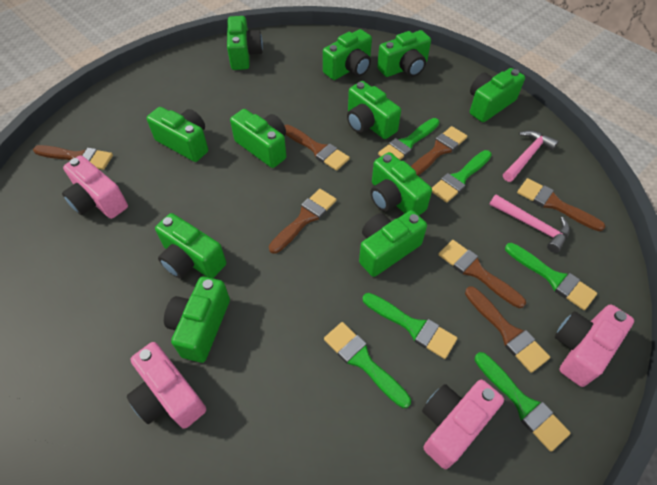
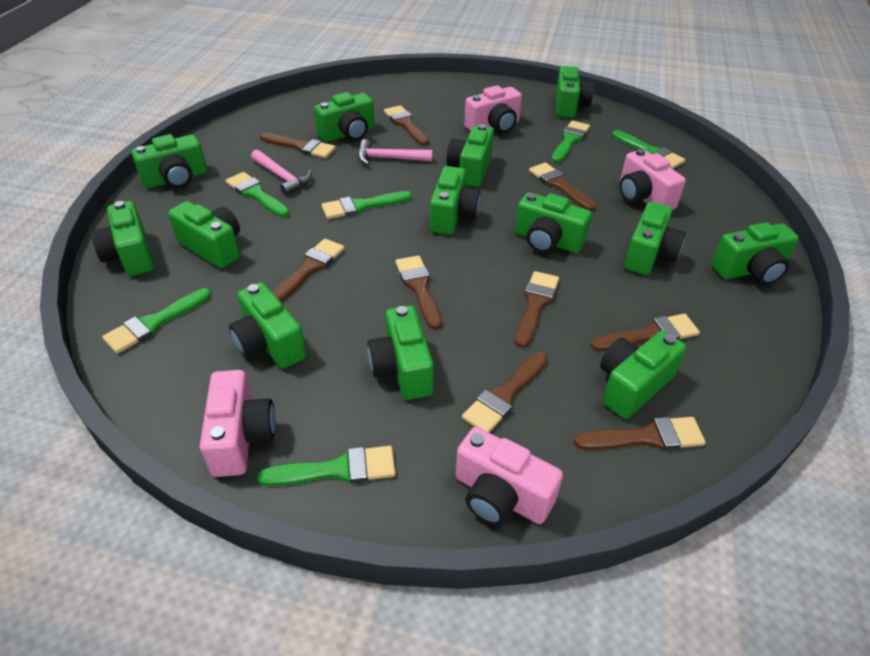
brown brush: [33,145,113,170] [269,189,336,254] [284,125,350,171] [411,126,467,175] [438,240,526,308] [465,286,550,373] [517,178,605,231] = 7 -> [260,133,336,158] [272,239,345,302] [384,105,429,146] [395,255,442,330] [462,352,548,432] [515,271,559,348] [529,162,597,211] [574,417,706,450] [591,314,700,351] = 9
green camera: [146,107,208,162] [155,213,226,278] [164,276,230,363] [227,16,263,70] [230,109,286,168] [323,29,372,80] [347,81,401,139] [359,210,427,277] [370,152,432,215] [377,30,431,77] [470,68,525,122] = 11 -> [90,201,154,276] [131,134,207,189] [168,201,240,269] [229,282,306,369] [314,92,375,142] [367,305,434,400] [430,166,481,235] [447,124,494,187] [515,192,592,253] [556,66,594,118] [600,331,686,419] [624,202,686,275] [711,222,799,285] = 13

